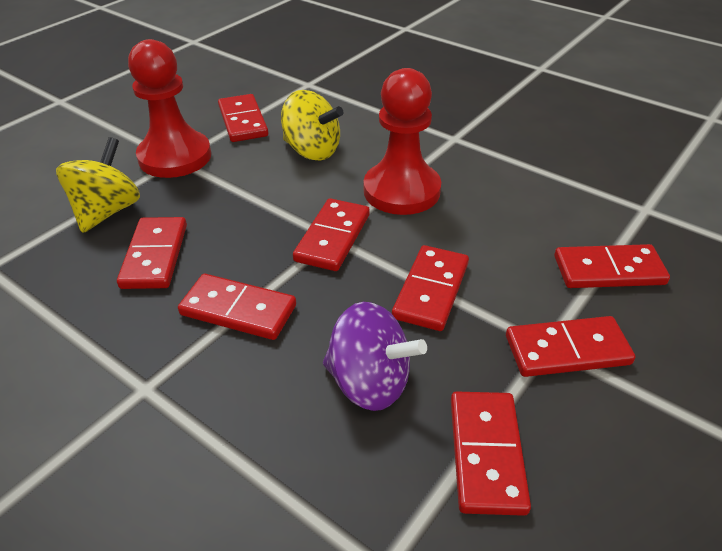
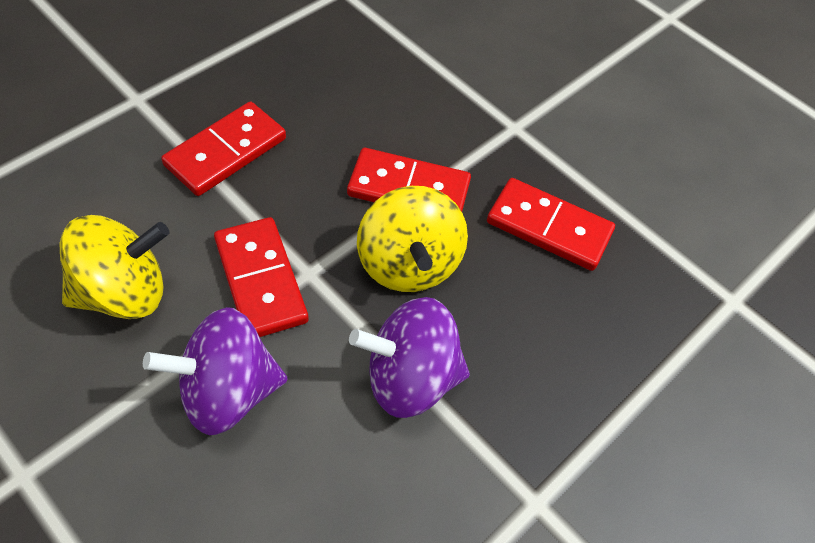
purple spinning top: [323,302,427,411] = 1 -> [143,307,287,435] [349,297,470,418] = 2
red domino: [117,217,187,289] [178,274,296,340] [218,94,268,142] [293,198,370,271] [392,245,469,331] [451,391,531,516] [506,316,635,377] [554,244,670,288] = 8 -> [161,102,286,196] [214,217,309,337] [347,148,471,212] [487,178,615,271] = 4
red pawn: [128,39,211,178] [364,68,441,215] = 2 -> none = 0

